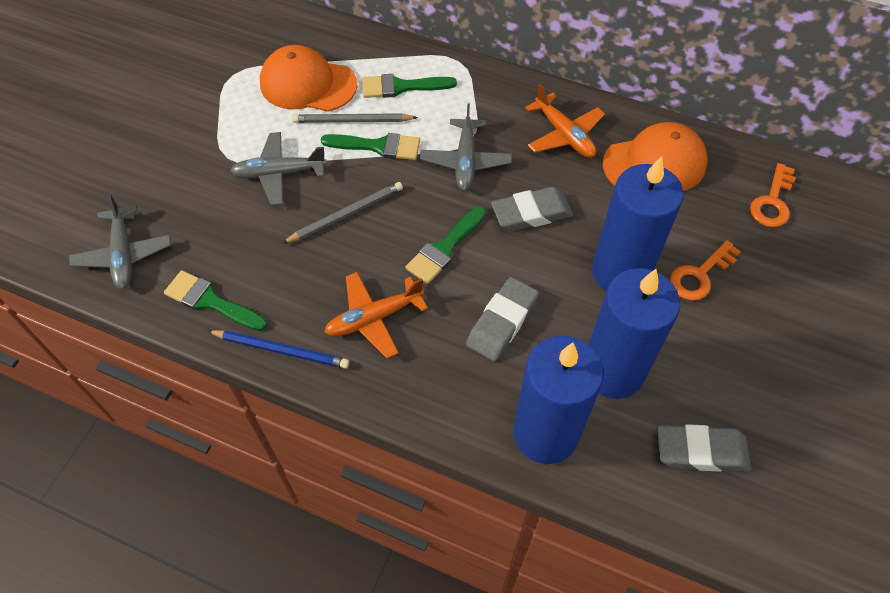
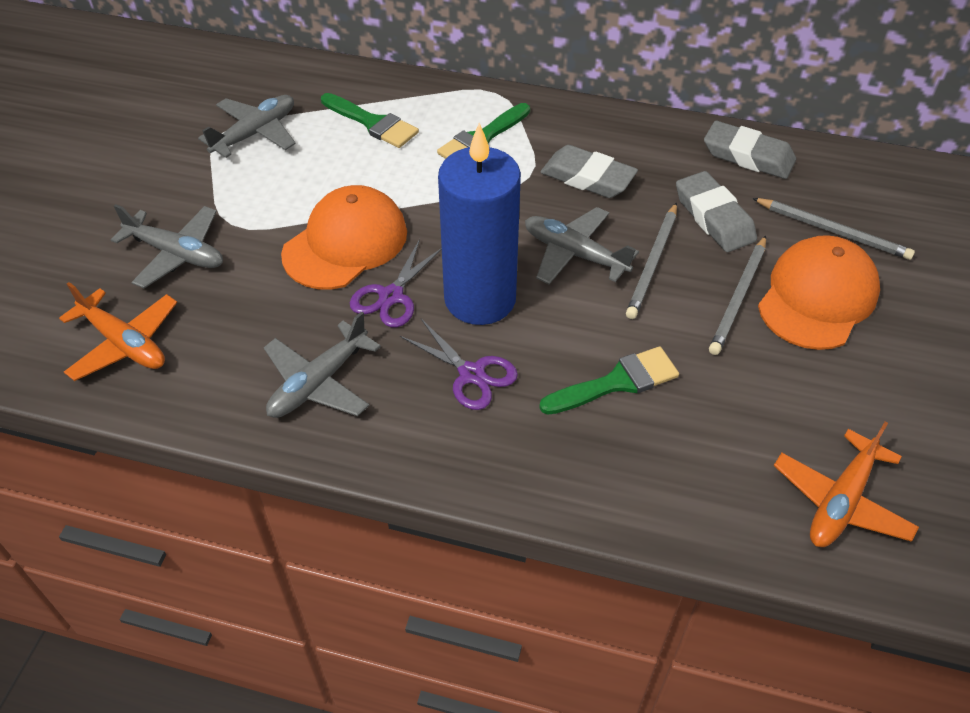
blue candle: [514,336,604,464] [589,268,680,399] [592,156,684,292] = 3 -> [438,123,521,325] = 1
blue pencil: [208,330,349,369] = 1 -> none = 0
green brush: [164,270,267,331] [321,133,420,160] [362,74,457,98] [405,206,486,284] = 4 -> [321,93,419,148] [437,103,530,159] [539,346,679,415] = 3
grey pencil: [282,182,403,244] [292,113,418,123] = 2 -> [626,202,677,319] [709,236,766,355] [752,198,915,260] = 3
grey plane: [69,194,171,289] [231,132,327,205] [420,104,512,191] = 3 -> [111,204,223,288] [198,95,296,158] [264,311,381,418] [525,207,639,284] = 4
orange key: [670,240,741,301] [750,163,796,227] = 2 -> none = 0
purple scissors: none = 0 -> [350,239,442,327] [400,319,518,410] = 2

